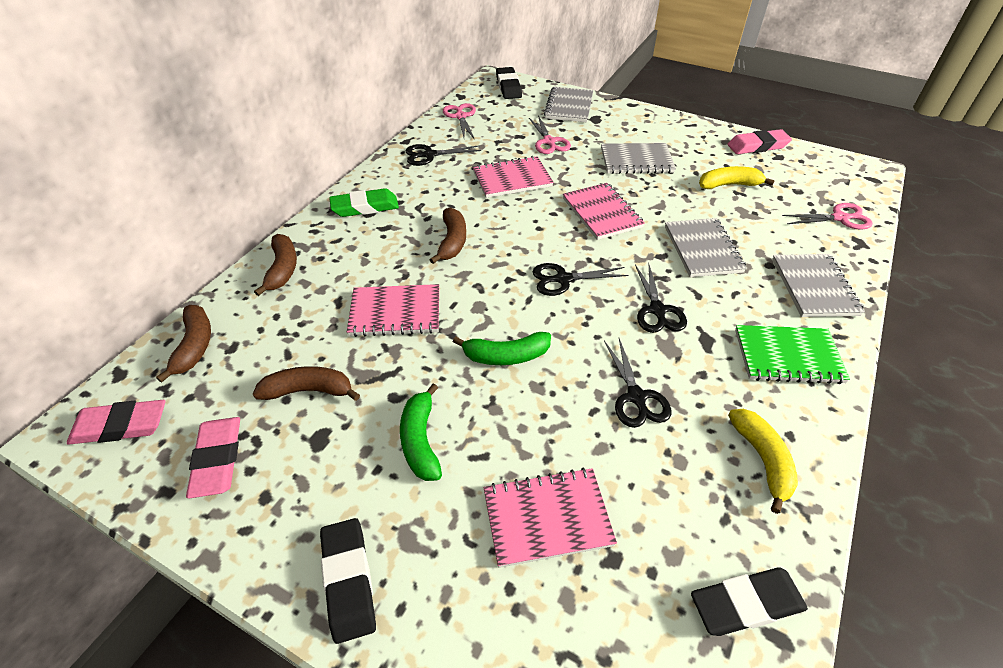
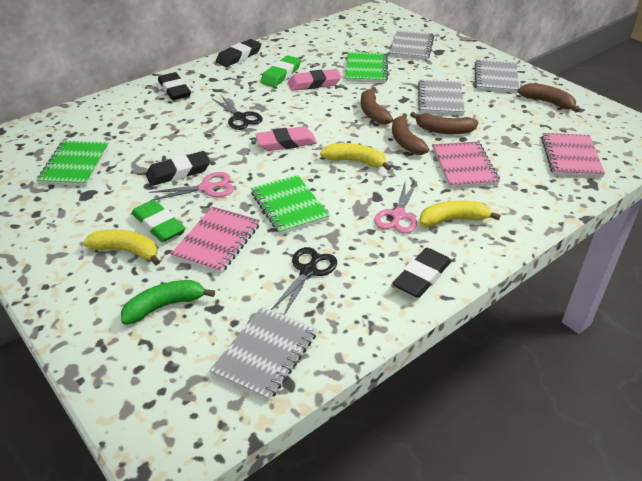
black eraser: [320,518,376,644] [496,67,522,99] [691,567,808,636] = 3 -> [146,151,210,186] [158,72,191,100] [216,39,261,67] [392,248,452,298] = 4
black scissors: [405,144,481,166] [533,263,629,296] [604,338,671,428] [635,263,687,333] = 4 -> [212,94,263,130] [271,247,337,315] = 2
green banana: [400,383,442,481] [453,332,551,365] = 2 -> [121,280,215,325] = 1
green eraser: [329,188,399,217] = 1 -> [131,200,186,242] [260,55,301,87] = 2
green notebook: [735,325,850,384] = 1 -> [37,141,109,186] [251,175,330,235] [346,52,388,83] = 3
pink eraser: [67,400,165,445] [186,417,240,498] [728,129,792,154] = 3 -> [255,126,317,151] [288,69,341,91] = 2
pink notebook: [347,284,439,337] [473,156,554,198] [484,468,617,568] [563,183,645,240] = 4 -> [171,207,260,274] [433,142,500,188] [541,133,605,178] = 3
pink scissors: [443,103,476,140] [529,115,571,154] [782,203,873,230] = 3 -> [149,172,234,201] [374,180,417,234] = 2
yellow banana: [699,166,775,189] [728,409,798,514] = 2 -> [83,230,160,265] [320,143,391,170] [420,200,501,227] = 3

